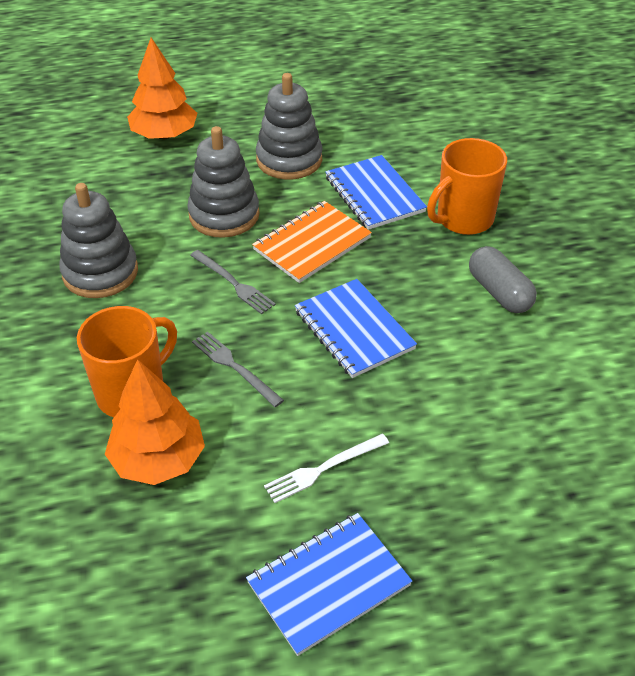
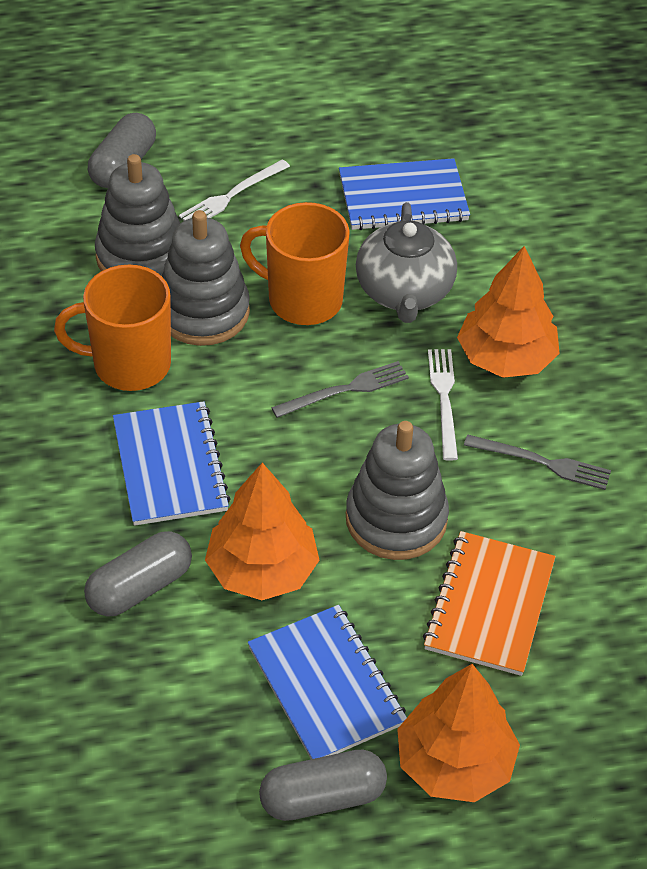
grey capsule: [469,246,537,313] = 1 -> [84,531,192,617] [88,113,156,188] [259,750,387,821] = 3
grey teapot: none = 0 -> [356,202,457,323] = 1
orange tree: [105,359,205,485] [127,38,197,139] = 2 -> [205,463,320,600] [397,664,520,802] [457,246,560,378] = 3
white fork: [264,434,389,503] = 1 -> [179,159,290,221] [428,349,458,461] = 2

